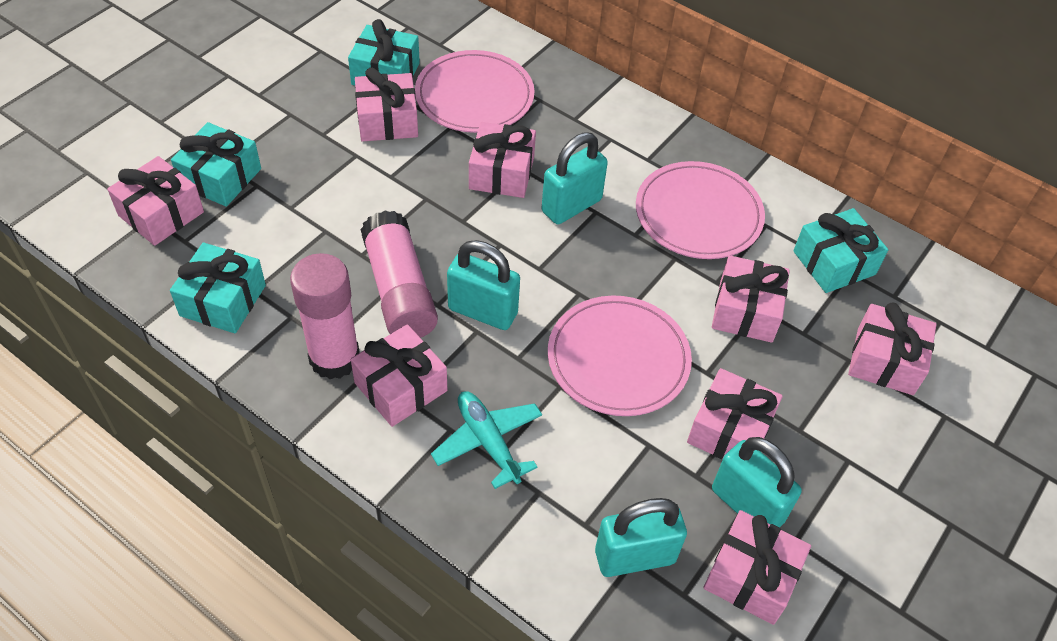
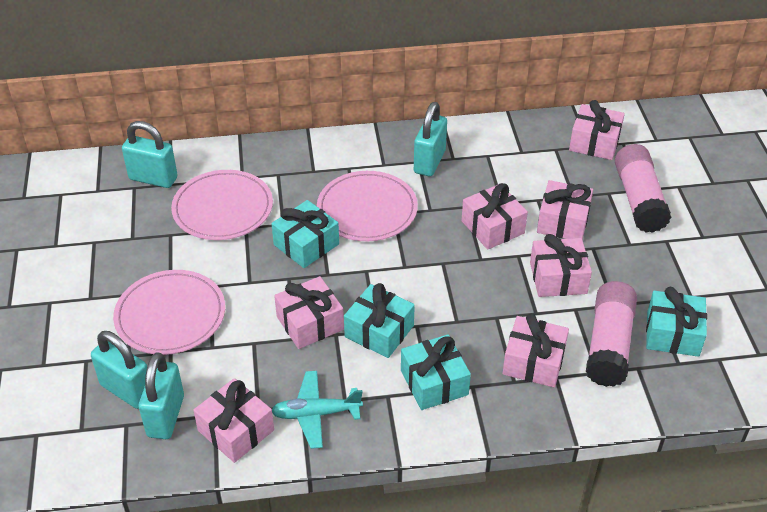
pink gift: [107,156,204,246] [351,324,447,427] [355,68,418,142] [469,122,536,198] [687,368,783,459] [703,510,811,625] [712,255,790,343] [848,302,937,395] = 8 -> [193,378,274,463] [274,276,344,349] [461,183,528,249] [503,313,569,387] [530,234,592,297] [537,180,593,240] [569,100,625,160] = 7

